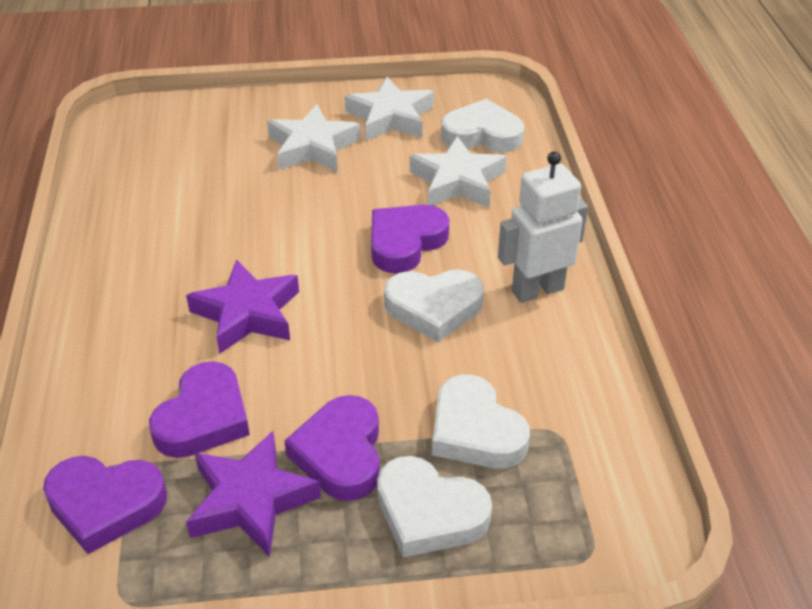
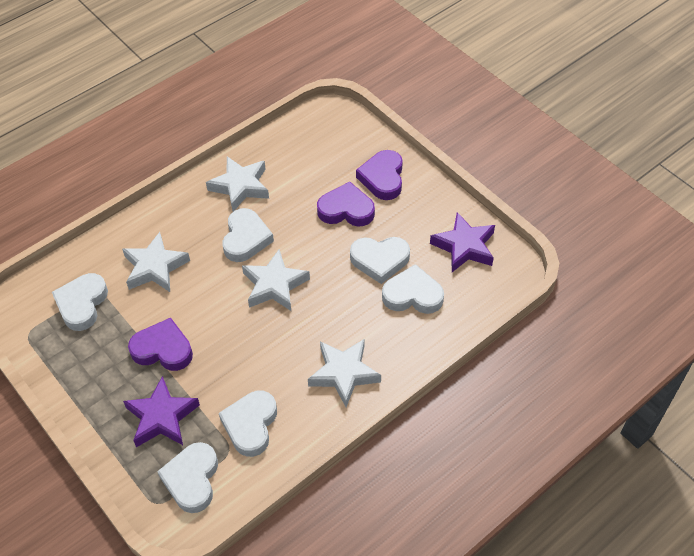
purple heart: [43,456,167,554] [149,361,250,458] [284,395,380,501] [371,205,449,274] = 4 -> [128,318,193,371] [317,181,375,227] [356,150,403,200] = 3
white heart: [377,456,492,557] [384,269,484,342] [432,374,530,469] [441,98,525,152] = 4 -> [52,273,108,331] [157,442,218,513] [219,391,277,457] [222,208,274,262] [350,237,410,284] [382,264,444,314] = 6
white robot: [498,151,588,303] = 1 -> none = 0
white star: [267,104,360,172] [344,77,434,141] [409,136,507,207] = 3 -> [122,232,190,292] [206,156,269,212] [242,249,310,311] [308,339,381,407] = 4

